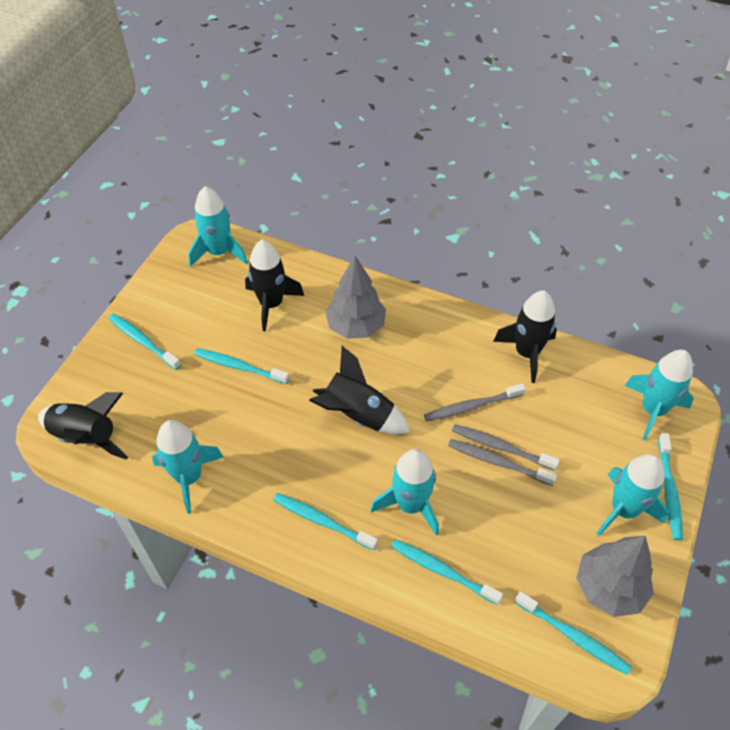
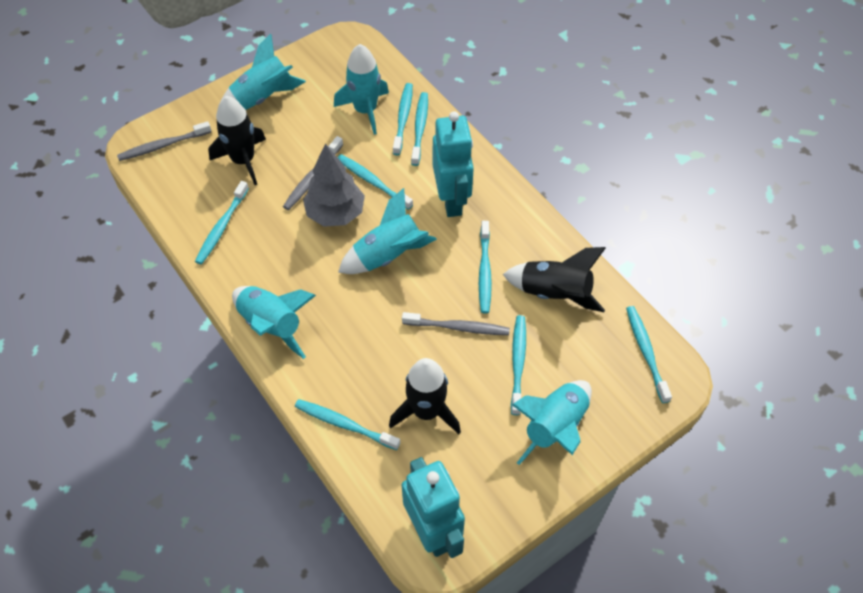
black rocket: [38,392,128,460] [245,240,304,332] [309,346,410,434] [493,291,557,383] = 4 -> [208,96,266,185] [389,358,461,434] [503,247,606,312] = 3
grey tree: [325,256,386,339] [577,536,654,617] = 2 -> [303,144,365,227] = 1
turquoise robot: none = 0 -> [402,457,465,558] [433,111,474,217] = 2
turquoise toothbrush: [109,313,181,370] [194,348,289,384] [273,493,378,551] [391,539,503,605] [515,591,632,675] [658,433,683,540] = 6 -> [195,181,249,264] [295,399,400,450] [337,154,413,210] [393,83,413,156] [411,92,428,166] [479,221,492,313] [511,315,526,415] [626,306,672,403] = 8

